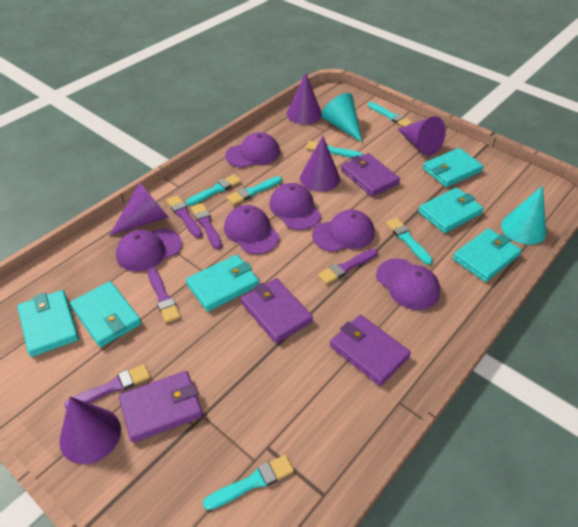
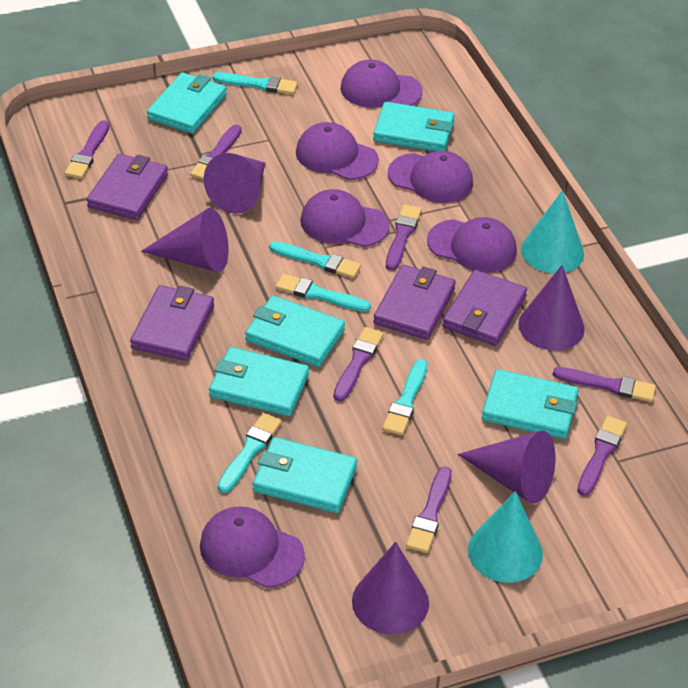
purple brush: [64,364,150,409] [147,268,181,323] [166,195,202,238] [191,203,222,249] [318,248,378,284] = 5 -> [65,120,109,179] [190,124,242,180] [333,327,384,402] [386,204,422,270] [406,466,452,553] [553,367,656,402] [577,416,627,496] = 7
turquoise brush: [186,174,241,206] [203,455,294,510] [227,176,282,205] [306,141,363,158] [368,102,413,127] [386,218,433,265] = 6 -> [212,72,298,94] [218,413,282,493] [269,241,361,278] [276,274,371,312] [382,359,428,435] = 5

